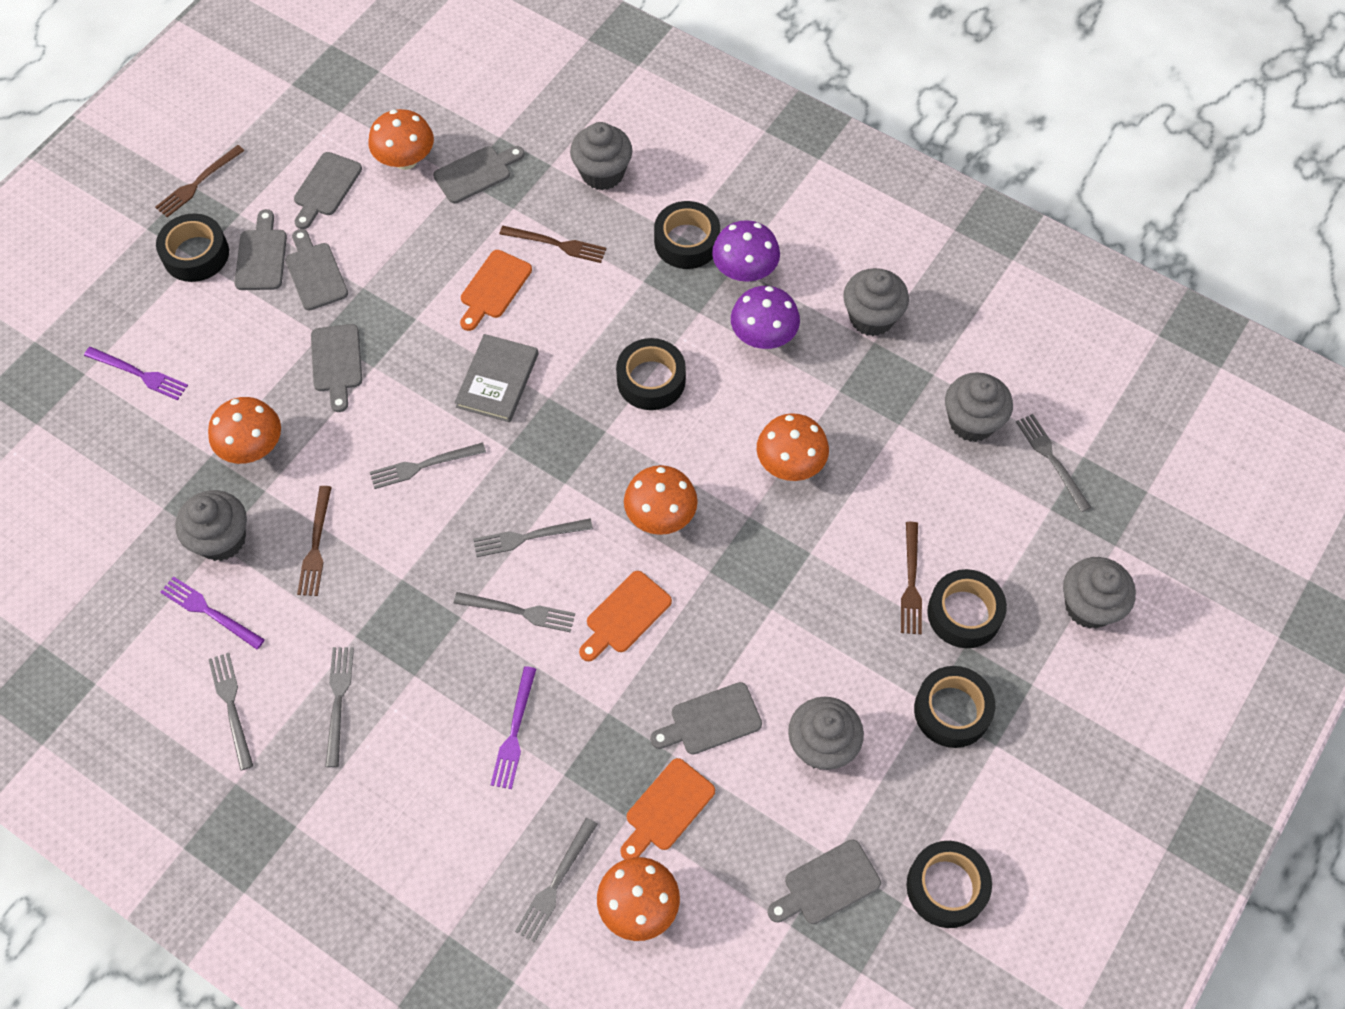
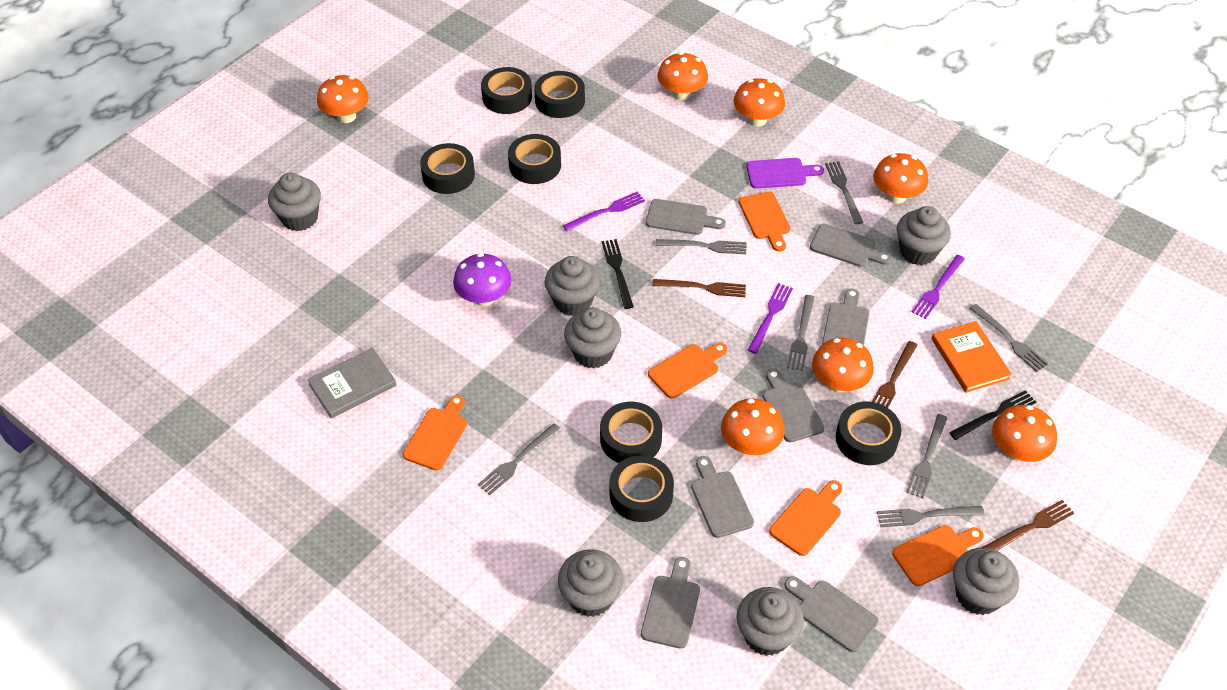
black fork: none = 0 -> [602,239,634,309] [949,390,1036,440] = 2
black tape: [156,213,229,282] [616,338,686,410] [654,201,720,269] [907,841,992,928] [914,666,995,748] [927,569,1007,648] = 6 -> [420,143,475,194] [481,67,532,114] [508,134,561,184] [534,71,585,118] [600,402,662,463] [609,455,674,522] [836,402,902,465] = 7
brown fork: [155,145,245,217] [297,486,332,596] [500,226,606,263] [901,522,922,634] = 4 -> [653,279,746,297] [872,341,918,408] [982,500,1074,551] = 3
grey cupcake: [175,490,247,561] [570,122,632,190] [788,697,864,770] [843,268,909,336] [945,372,1013,442] [1063,557,1136,629] = 6 -> [268,173,321,231] [545,256,600,316] [558,549,623,617] [564,308,621,369] [737,587,804,656] [897,206,951,265] [953,548,1019,615] = 7
orange book: none = 0 -> [931,321,1012,393] = 1
orange cutting board: [460,250,532,331] [579,571,672,661] [620,758,715,859] = 3 -> [403,395,467,471] [648,342,727,399] [739,192,791,252] [769,480,842,556] [892,525,984,586] = 5
orange mushroom: [208,397,281,464] [368,109,434,170] [597,857,680,941] [624,465,698,535] [757,413,829,481] = 5 -> [317,75,369,123] [657,52,708,101] [721,398,784,455] [733,78,785,127] [812,338,874,392] [873,153,928,204] [992,405,1057,462] = 7
purple cutting board: none = 0 -> [746,158,824,189] = 1
purple mushroom: [712,220,780,282] [731,286,800,349] = 2 -> [453,253,511,306] = 1

